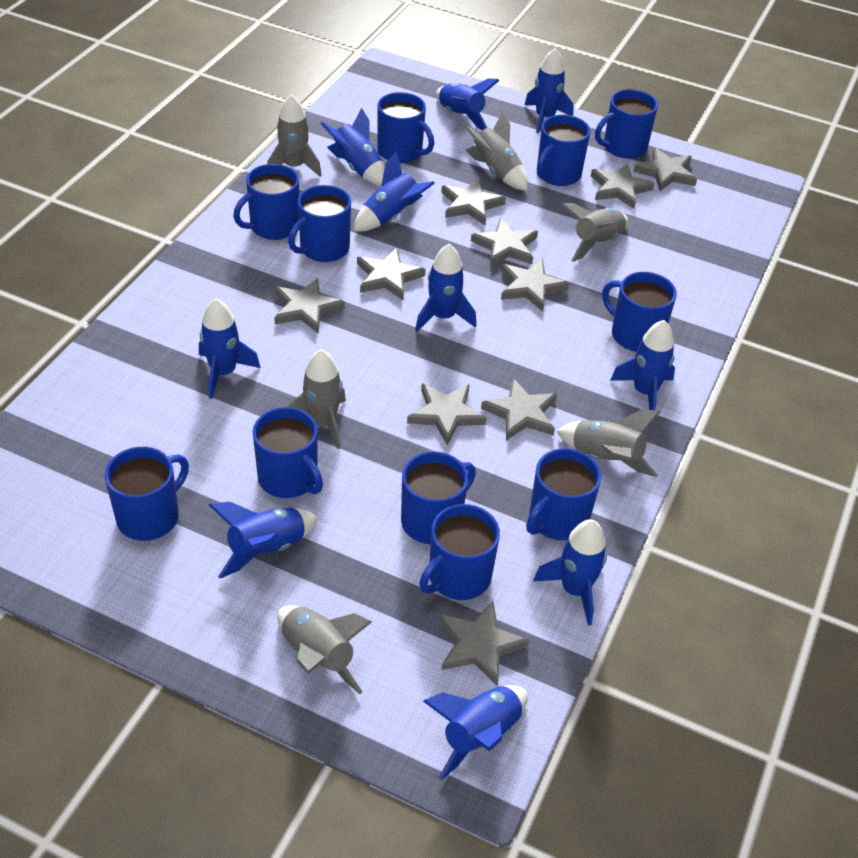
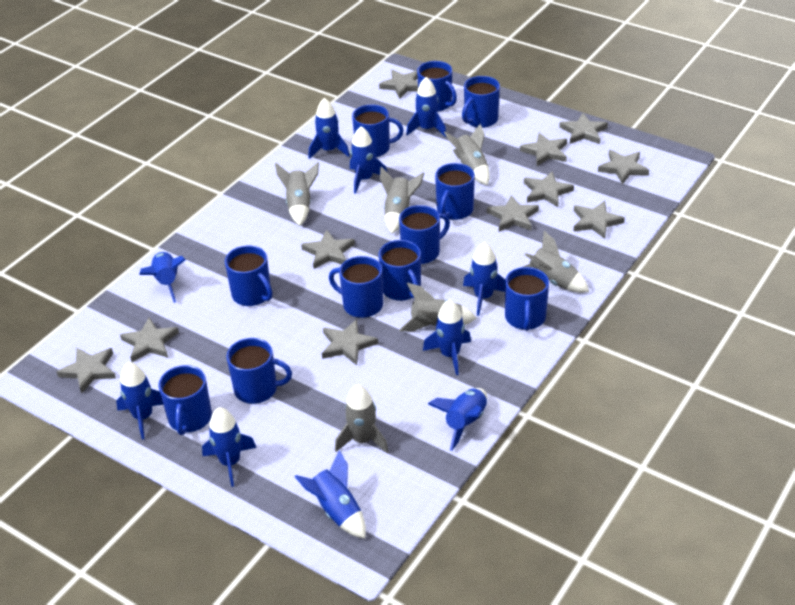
grey star: [274,278,345,334] [357,247,426,300] [407,383,487,445] [440,601,529,686] [441,178,506,225] [471,217,538,266] [481,378,557,441] [501,259,569,312] [591,164,655,209] [633,147,697,191] = 10 -> [57,348,116,394] [120,318,179,362] [301,230,355,269] [322,319,378,365] [379,70,418,99] [487,195,539,232] [520,133,567,166] [524,171,574,207] [559,113,608,144] [574,201,625,239] [598,150,649,184] = 11

